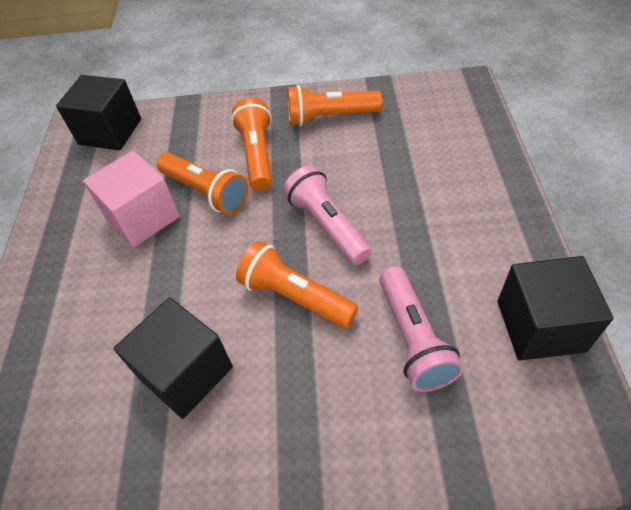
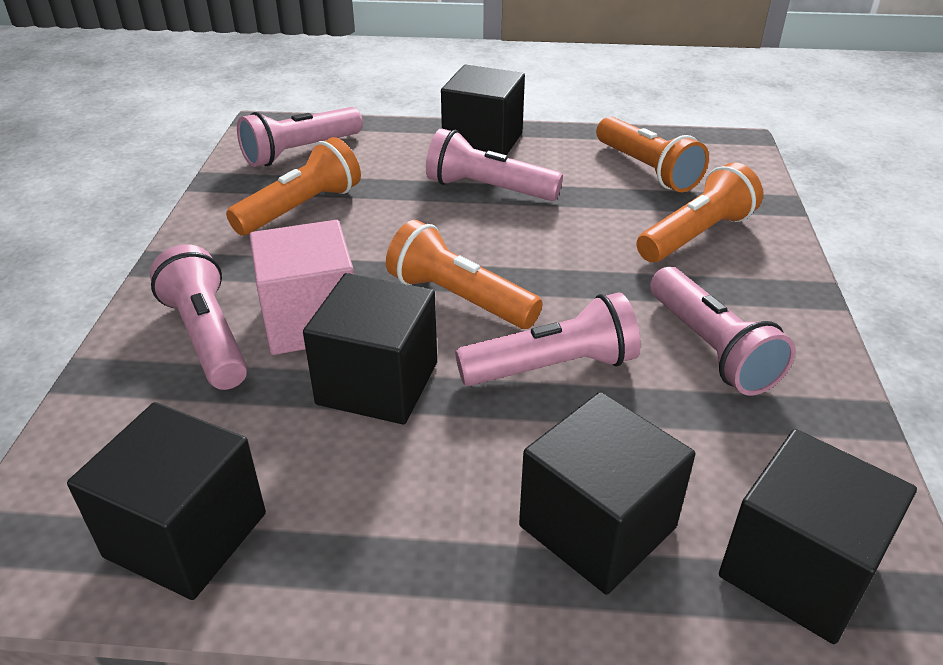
black cube: [56,75,141,150] [114,297,233,419] [497,256,614,361] = 3 -> [67,402,266,600] [303,273,437,425] [441,65,525,155] [519,392,695,595] [719,429,917,644] = 5
pink flashlight: [283,166,372,265] [379,266,464,392] = 2 -> [150,245,248,390] [237,107,363,167] [426,128,563,201] [455,292,641,386] [650,267,796,395] = 5

